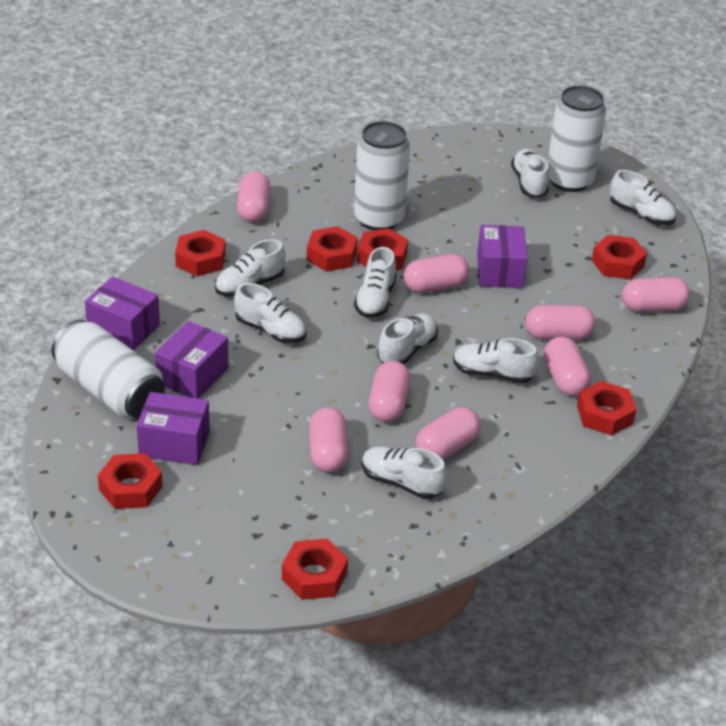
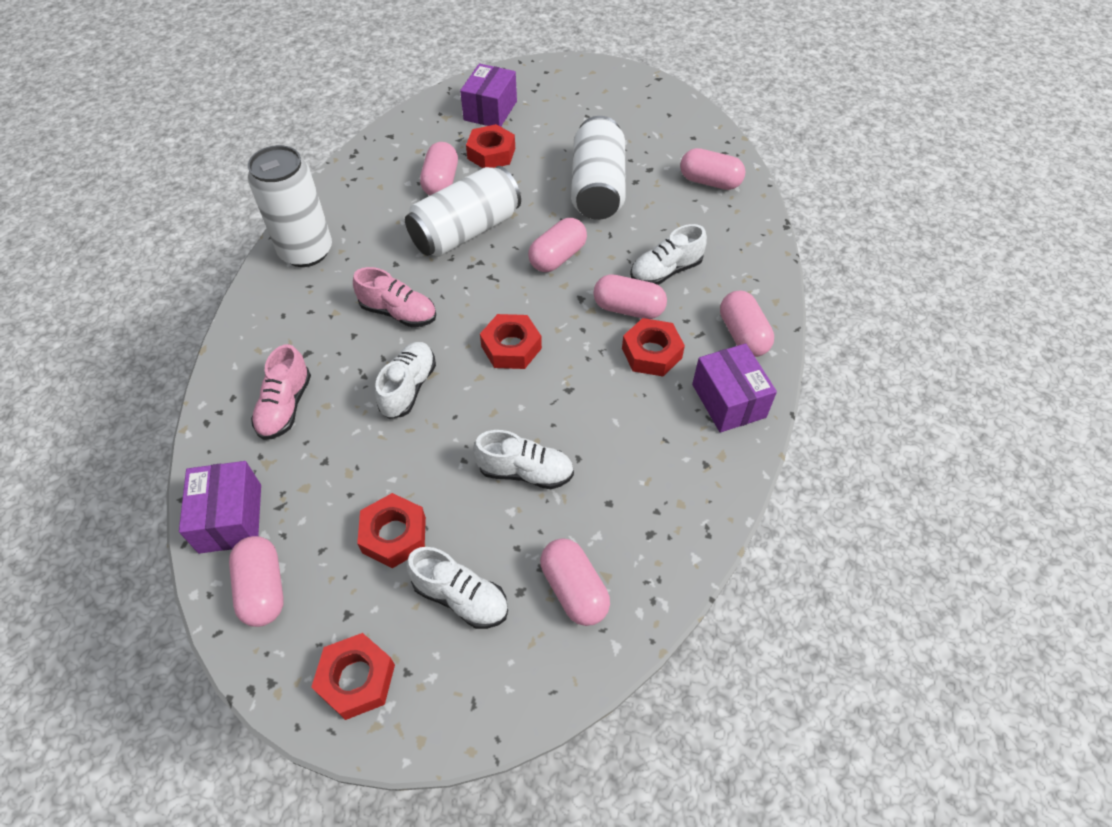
pink capsule: [237,171,271,223] [309,407,349,473] [369,361,410,422] [403,254,469,293] [416,407,481,460] [525,305,596,340] [544,337,591,396] [622,277,690,312] = 8 -> [229,536,284,627] [420,142,458,195] [528,218,587,272] [540,538,610,626] [593,274,667,319] [680,148,745,190] [720,291,774,357] = 7
pink shoe: none = 0 -> [251,344,311,440] [353,267,436,327] = 2
purple box: [85,277,160,351] [137,392,210,465] [155,321,229,399] [477,225,527,288] = 4 -> [179,461,261,554] [460,64,517,127] [692,343,777,433] = 3
red nut: [98,453,163,509] [175,230,226,276] [282,539,348,600] [307,226,358,272] [357,228,408,270] [577,381,636,435] [592,235,647,279] = 7 -> [311,633,395,720] [357,493,426,568] [466,124,515,168] [480,314,542,369] [622,318,685,376] = 5
white shoe: [215,239,285,297] [234,283,306,343] [354,247,396,318] [362,446,447,499] [377,313,438,364] [453,338,539,383] [511,149,549,198] [610,170,676,225] = 8 -> [375,342,436,419] [406,547,508,629] [473,430,574,489] [630,224,707,285] = 4

